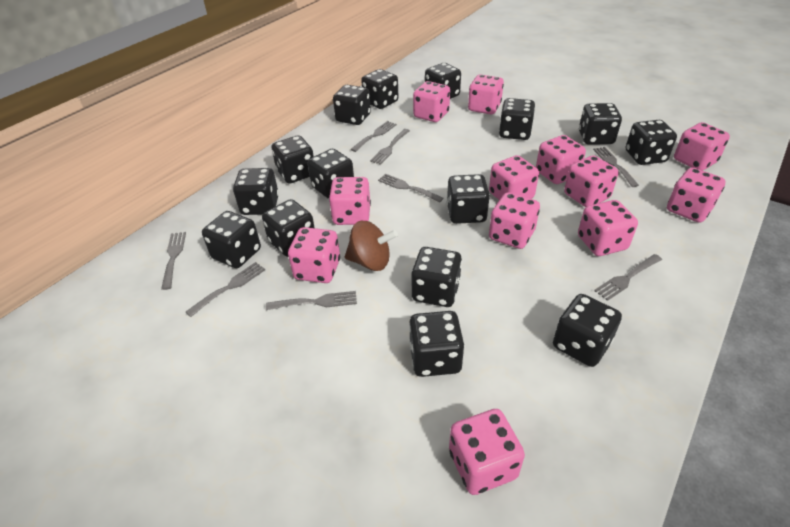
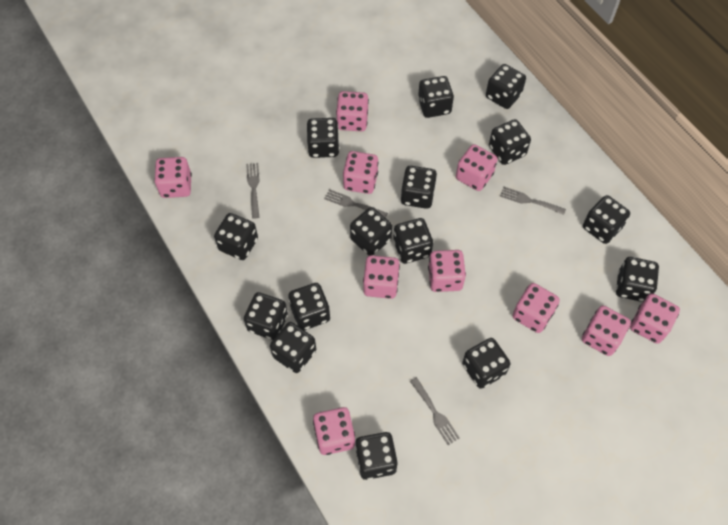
brown spinning top: [345,221,398,271] = 1 -> none = 0
grey fork: [161,232,186,290] [186,262,265,317] [266,291,357,310] [350,121,397,152] [370,129,410,165] [378,174,443,203] [593,147,639,187] [594,254,662,301] = 8 -> [246,163,259,219] [324,189,388,218] [410,377,460,445] [500,187,566,215] = 4
pink dice: [288,227,340,283] [329,177,371,225] [413,81,450,122] [449,409,525,495] [468,74,504,114] [489,155,539,200] [489,192,540,249] [536,135,586,184] [564,155,619,207] [578,200,638,256] [667,168,726,223] [674,122,730,171] = 12 -> [154,157,192,198] [313,407,355,455] [336,91,369,131] [343,151,378,194] [363,255,400,299] [428,250,466,292] [456,144,498,191] [513,283,560,333] [582,306,631,356] [630,293,680,344] = 10

